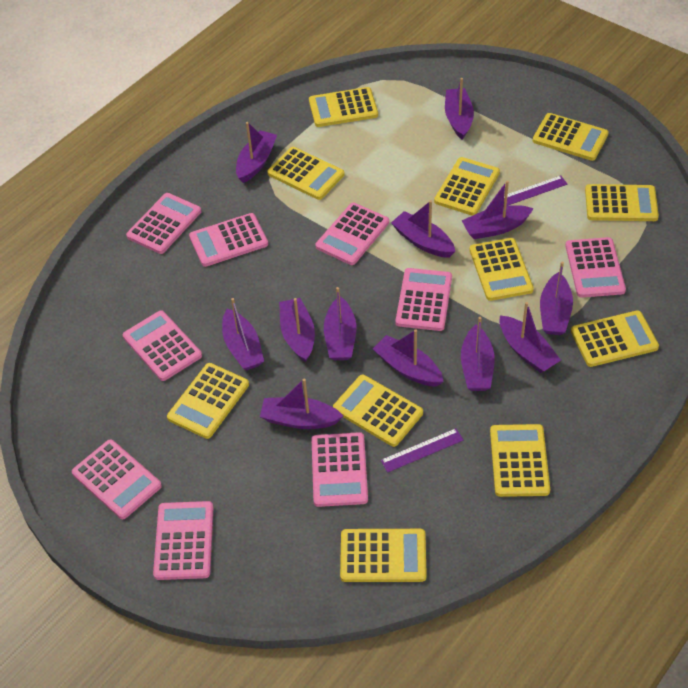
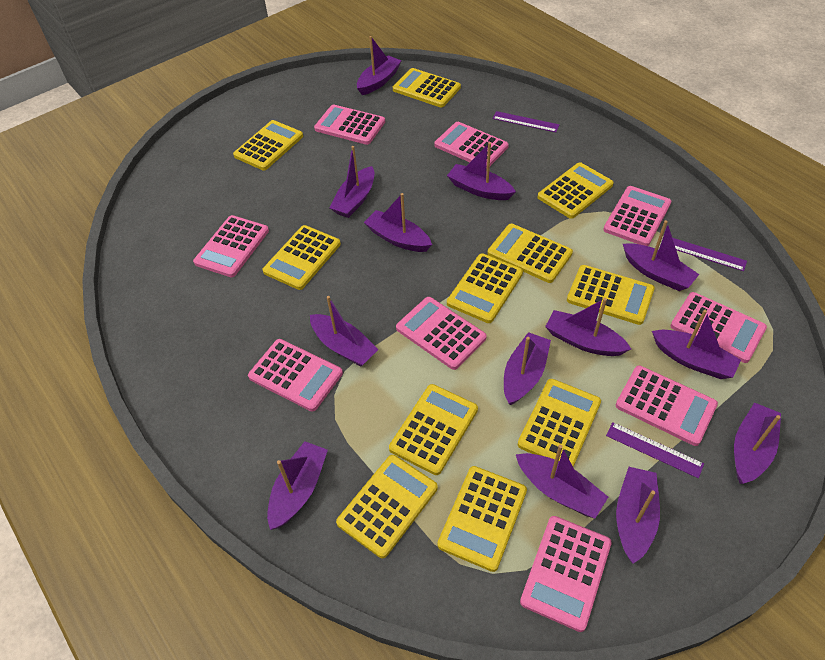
purple boat: [222,298,264,370] [236,122,277,183] [260,378,343,429] [279,298,315,363] [324,287,357,360] [373,329,444,387] [391,200,455,258] [445,78,474,140] [461,180,534,239] [461,317,495,391] [500,302,561,373] [540,262,573,335] = 12 -> [267,441,328,530] [310,296,378,366] [330,146,374,218] [357,36,401,95] [364,193,432,252] [447,142,516,200] [504,332,551,405] [516,445,608,518] [545,298,631,356] [616,467,660,564] [623,220,699,291] [652,310,741,379] [734,402,781,484] = 13
purple ruler: [381,428,463,473] [503,175,567,206] = 2 -> [492,111,559,132] [606,422,704,478] [672,238,747,271] = 3

